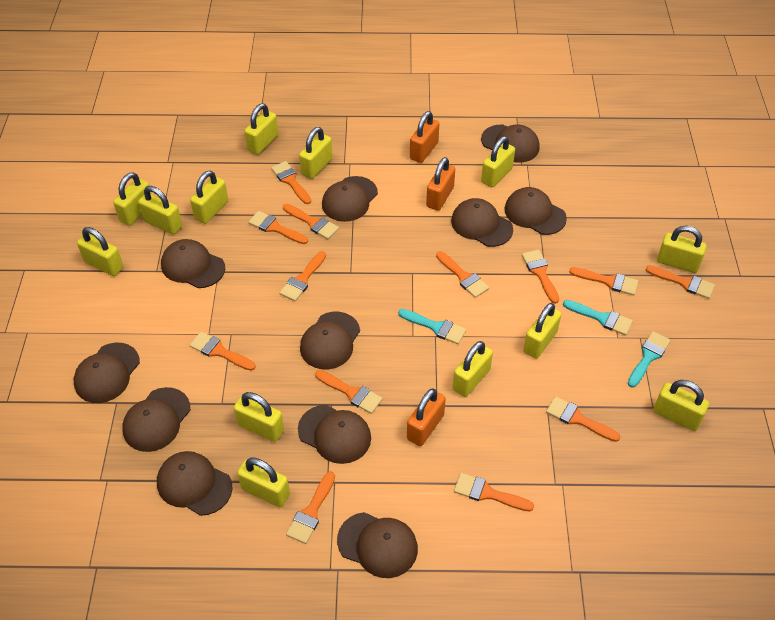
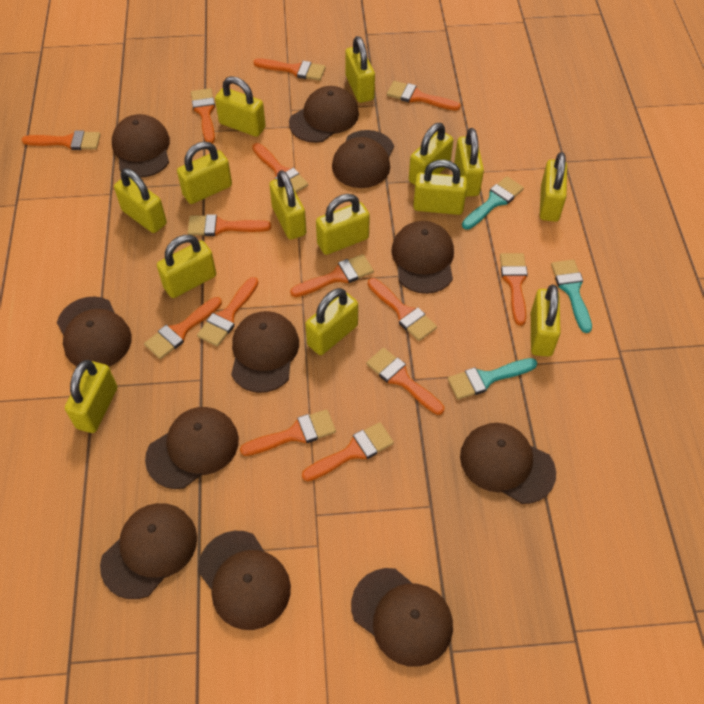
orange brush: [189,331,256,371] [248,211,308,244] [271,161,311,204] [279,251,326,301] [283,204,339,239] [286,471,335,544] [315,370,383,414] [436,251,489,298] [454,473,534,511] [522,249,559,304] [546,396,620,442] [569,267,639,295] [646,265,715,299] = 13 -> [22,130,101,150] [144,297,222,359] [187,214,271,236] [191,88,215,144] [197,277,258,347] [240,409,336,456] [252,143,308,193] [254,58,326,81] [290,254,374,297] [302,422,394,481] [366,348,444,415] [368,278,437,341] [387,81,461,111] [500,253,528,326] = 14
orange padlock: [407,388,446,446] [410,111,439,163] [426,157,455,211] = 3 -> none = 0
yellow padlock: [77,227,123,276] [113,172,152,226] [138,186,182,234] [190,171,228,224] [234,392,284,442] [237,457,290,508] [244,103,279,155] [299,127,333,179] [453,341,493,397] [481,136,515,188] [523,303,562,359] [654,380,709,431] [657,226,707,273] = 13 -> [65,360,117,433] [114,169,167,233] [157,235,216,298] [177,142,232,204] [215,76,266,137] [269,170,306,240] [305,288,358,355] [316,194,370,255] [345,36,375,103] [409,123,453,185] [413,160,467,215] [454,128,484,197] [531,285,561,357] [540,152,567,222] = 14

